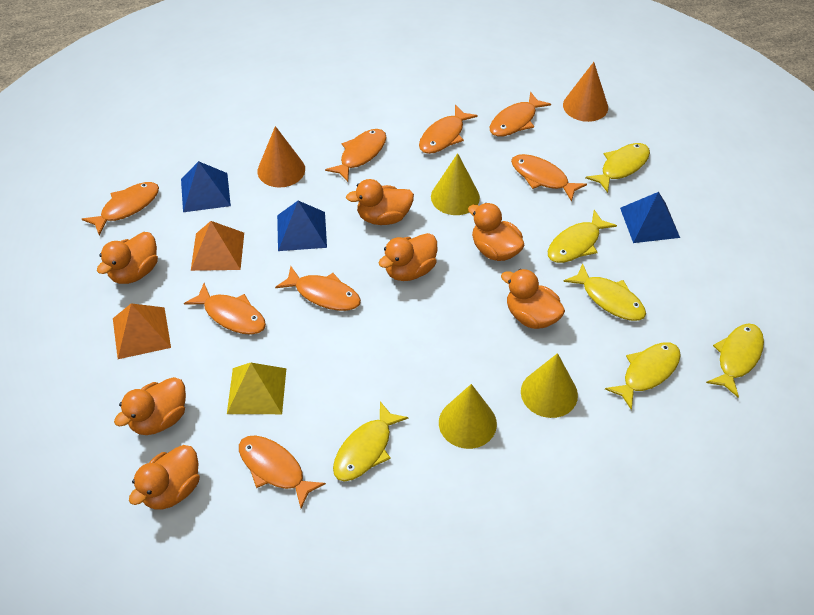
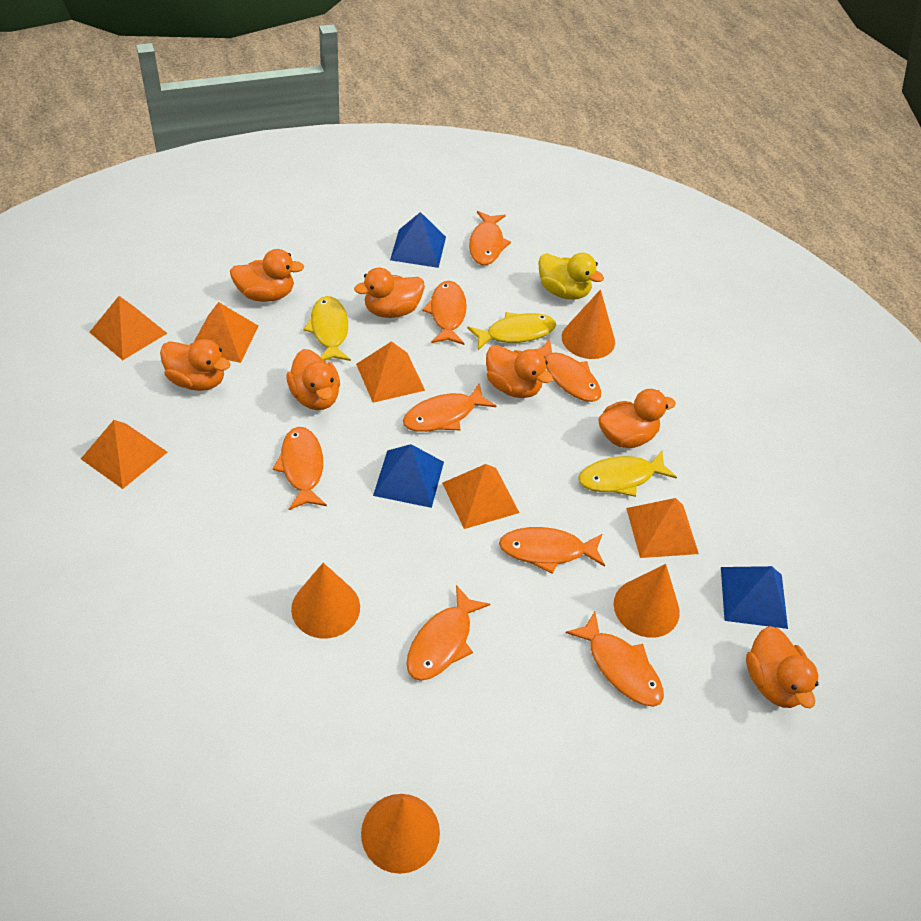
orange cone: [257,126,305,188] [563,62,608,122] = 2 -> [291,563,360,638] [361,794,440,874] [562,290,615,359] [614,564,680,638] = 4
orange pyramid: [113,303,171,359] [191,221,244,271] = 2 -> [81,420,167,489] [89,296,167,360] [193,302,259,363] [356,341,425,403] [442,464,520,529] [626,498,699,558] = 6
yellow cone: [431,153,480,215] [439,384,497,449] [521,353,578,418] = 3 -> none = 0
yellow duck: none = 0 -> [538,253,604,300] = 1
yellow fish: [333,402,409,481] [548,210,617,263] [563,263,646,321] [585,143,650,193] [605,342,681,410] [706,323,764,397] = 6 -> [303,296,351,361] [467,312,556,350] [578,451,677,497] = 3
yellow pyramid: [227,363,286,414] = 1 -> none = 0

